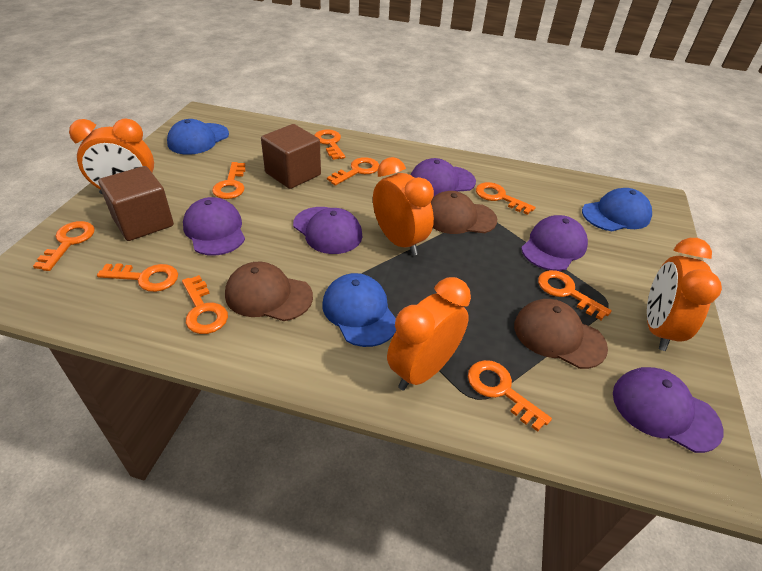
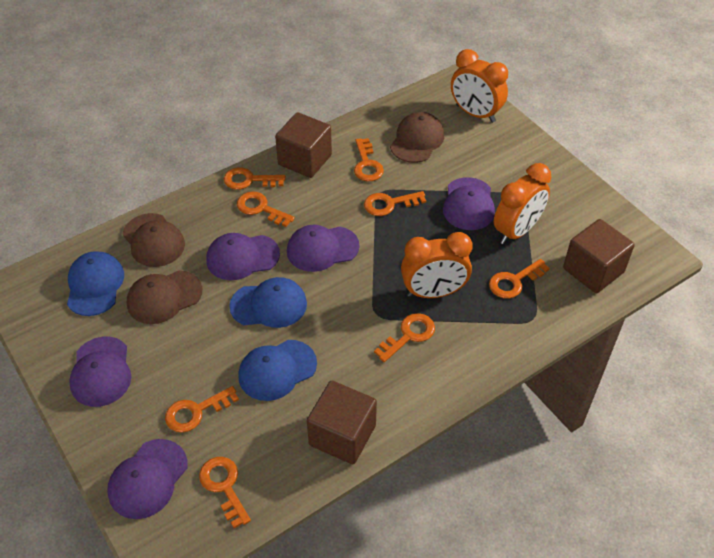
brown cube: [98,166,174,241] [261,124,321,189] = 2 -> [275,112,332,178] [307,381,377,464] [563,219,635,293] = 3
orange clock: [69,118,154,194] [373,157,434,256] [387,277,471,390] [647,238,722,351] = 4 -> [401,232,473,298] [451,49,508,123] [494,163,551,244] = 3
orange key: [33,221,95,271] [97,263,178,292] [182,275,228,334] [212,162,246,199] [314,129,345,160] [327,157,379,186] [468,360,552,432] [476,182,536,215] [538,270,612,320] = 9 -> [165,386,239,433] [199,457,251,528] [224,167,286,190] [237,191,295,227] [354,138,384,181] [364,191,426,216] [374,313,435,362] [489,259,550,299] = 8

